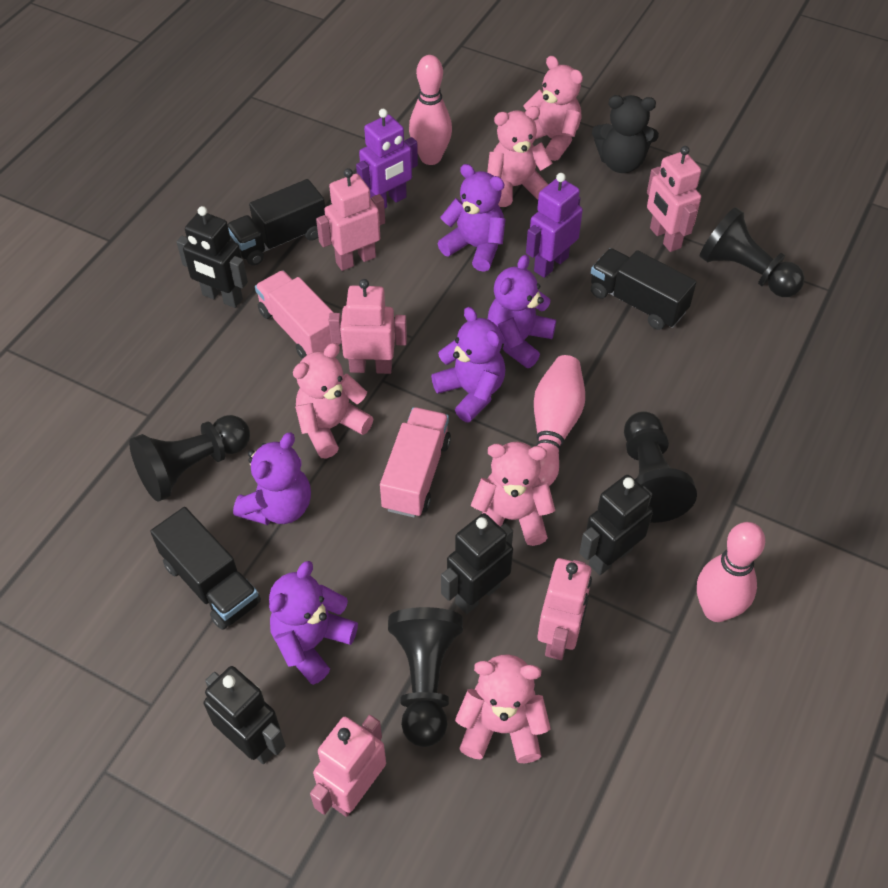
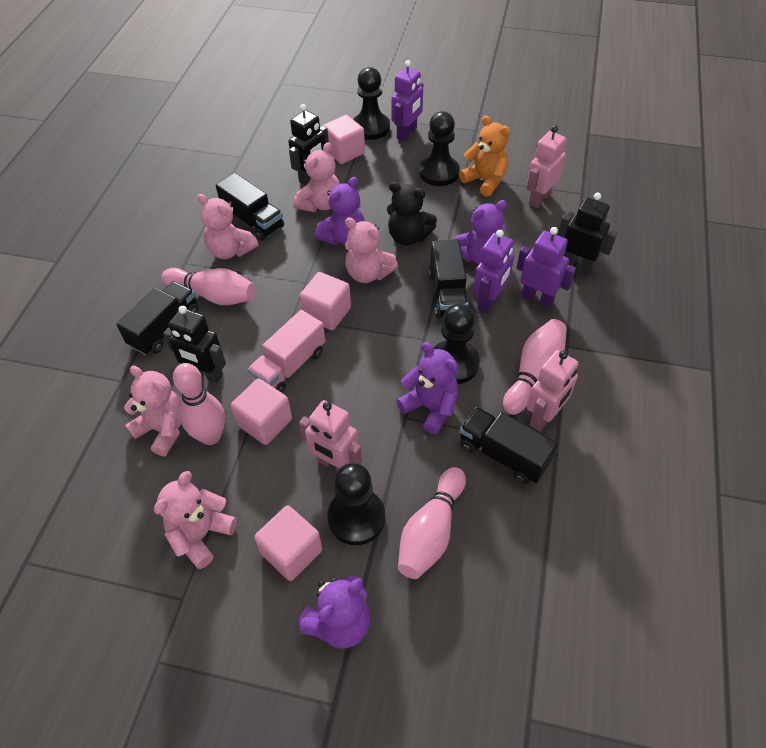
black robot: [177,206,248,308] [204,666,286,764] [441,513,513,614] [579,475,653,575] = 4 -> [163,306,226,383] [288,104,329,186] [558,193,617,274] = 3
black truck: [150,507,261,630] [228,179,325,266] [591,248,696,330] = 3 -> [116,281,199,355] [216,173,284,241] [429,239,469,318] [460,407,557,484] = 4
orange teddy bear: none = 0 -> [459,115,511,197] = 1
pink bowling pin: [409,55,452,165] [534,355,585,486] [697,522,765,622] = 3 -> [161,268,256,305] [173,363,225,445] [398,467,466,579] [503,319,567,415] = 4
pink cube: none = 0 -> [231,378,292,445] [254,505,322,581] [300,272,351,330] [323,115,365,164] = 4
pink robot: [310,715,386,817] [316,168,385,271] [329,279,407,374] [537,558,592,660] [647,146,701,252] = 5 -> [299,400,362,471] [527,125,566,208] [527,350,579,431] = 3
pink truck: [255,271,341,359] [380,407,451,518] = 2 -> [247,310,325,393] = 1
purple robot: [356,109,418,208] [526,173,583,278] = 2 -> [391,60,423,141] [473,230,514,313] [517,227,576,308] = 3
purple teddy bear: [233,432,311,525] [269,561,358,685] [431,307,506,423] [437,164,505,272] [488,255,556,368] = 5 -> [298,575,371,649] [314,177,364,245] [396,342,458,434] [454,200,507,265] = 4

